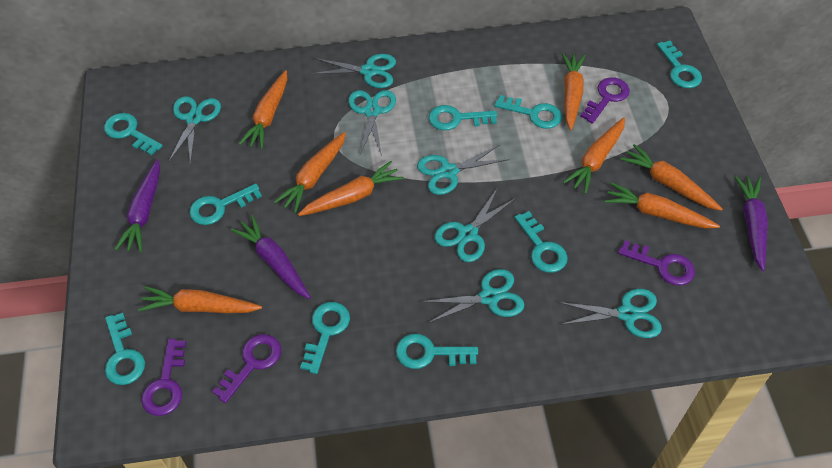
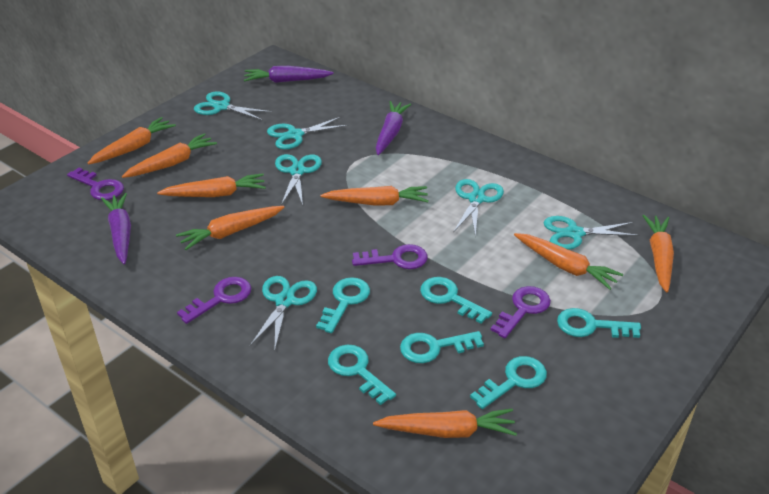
turquoise key: [104,113,163,155] [105,313,145,385] [189,184,262,225] [300,302,350,374] [396,334,478,369] [429,105,497,130] [494,95,562,129] [514,211,568,273] [657,41,702,88] = 9 -> [316,277,370,333] [328,345,396,405] [400,331,484,363] [420,277,492,324] [470,356,547,409] [557,308,641,338] = 6
turquoise scissors: [168,96,221,164] [311,54,396,88] [348,90,396,156] [417,145,510,195] [421,269,525,323] [435,189,516,262] [558,289,662,338] = 7 -> [194,91,273,121] [250,276,317,349] [267,116,349,149] [275,154,322,206] [453,179,504,237] [544,216,640,250] = 6

